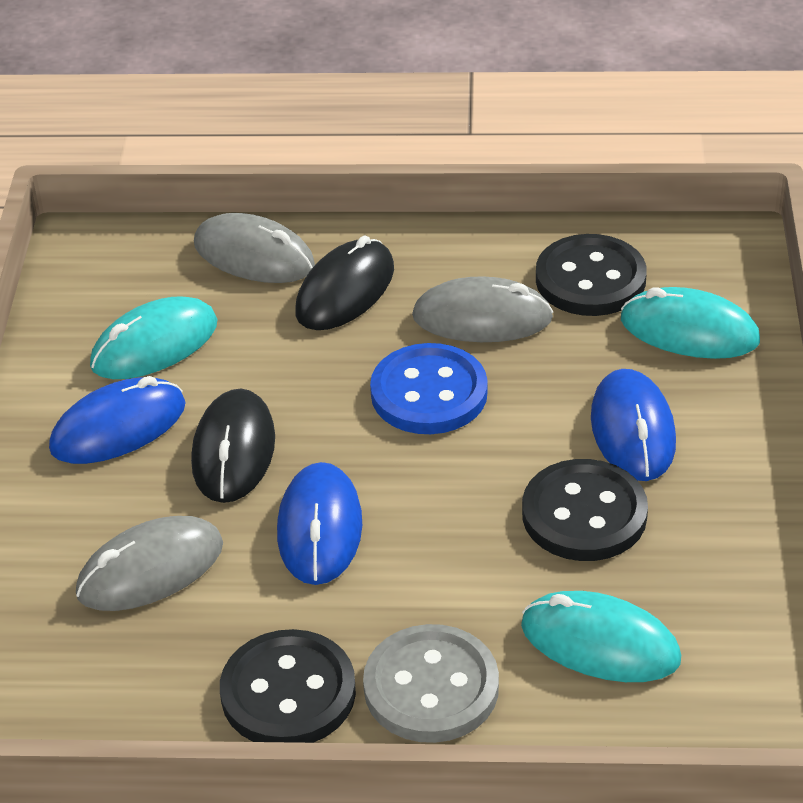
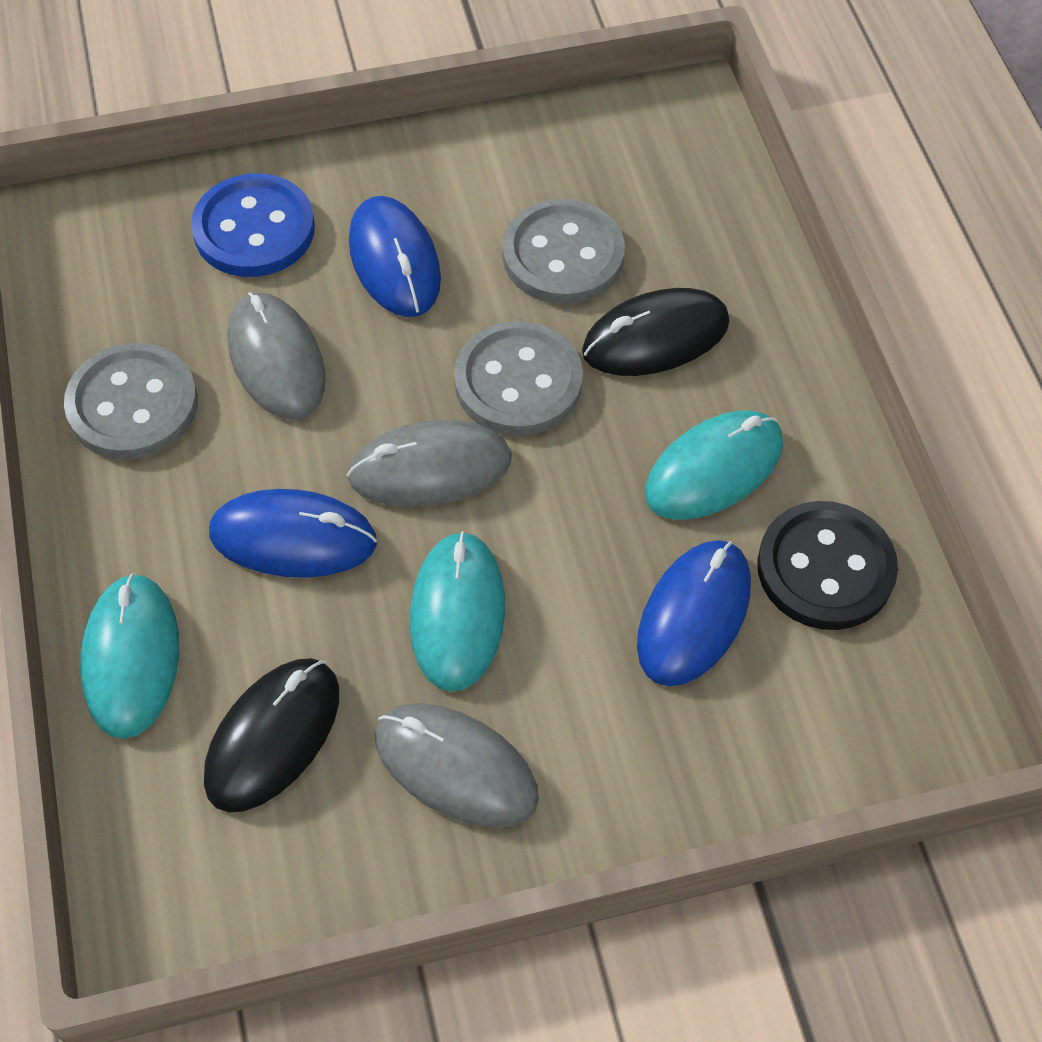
black button: [220,629,356,743] [522,459,648,561] [536,234,647,316] = 3 -> [757,501,898,630] = 1
grey button: [363,624,499,743] = 1 -> [64,343,198,460] [454,321,583,436] [503,199,625,304] = 3

